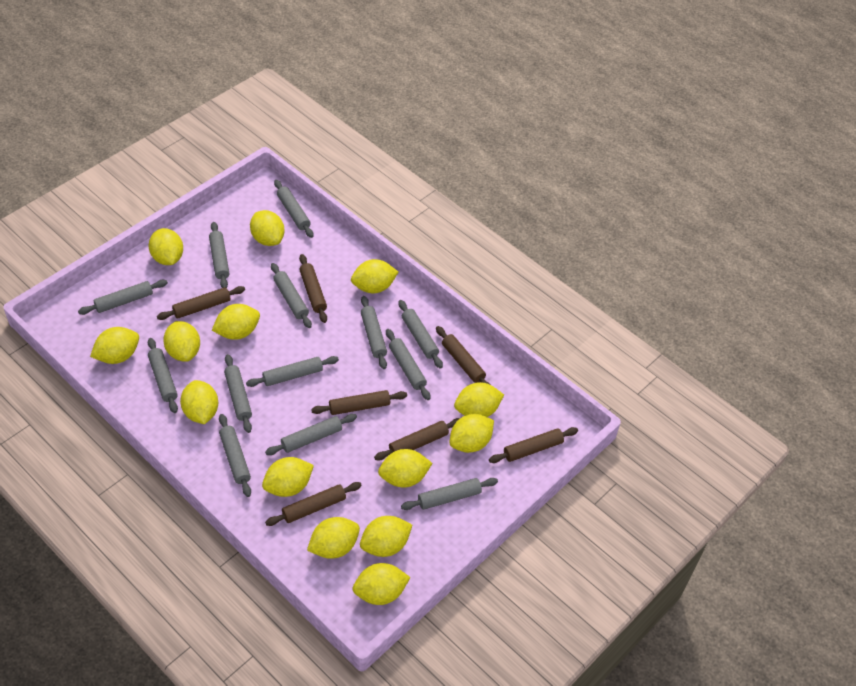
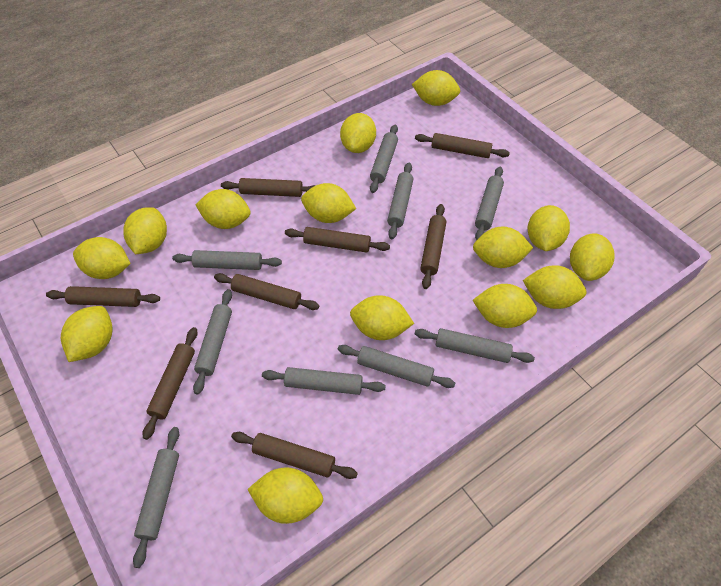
brown rolling pin: [157,286,245,320] [265,482,362,526] [299,254,327,323] [311,390,407,415] [374,418,460,461] [436,326,491,385] [489,427,578,463] = 7 -> [46,286,160,307] [142,327,198,440] [214,273,319,310] [221,178,316,197] [231,432,358,479] [285,227,390,253] [415,133,510,158] [420,204,446,289] = 8
grey rolling pin: [78,280,168,315] [148,338,178,413] [209,222,230,288] [219,414,251,497] [224,354,252,433] [246,356,339,387] [265,414,357,455] [271,263,312,328] [274,180,314,238] [361,296,387,369] [386,329,430,400] [398,300,443,369] [401,478,498,510] = 13 -> [133,427,179,568] [172,250,282,270] [193,289,232,395] [262,367,386,395] [338,345,455,388] [370,124,398,193] [387,163,413,239] [415,328,535,363] [475,167,504,240] = 9

